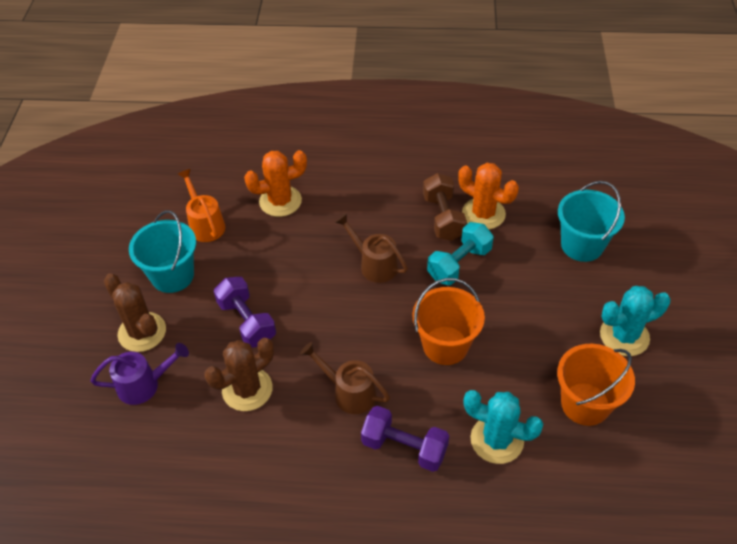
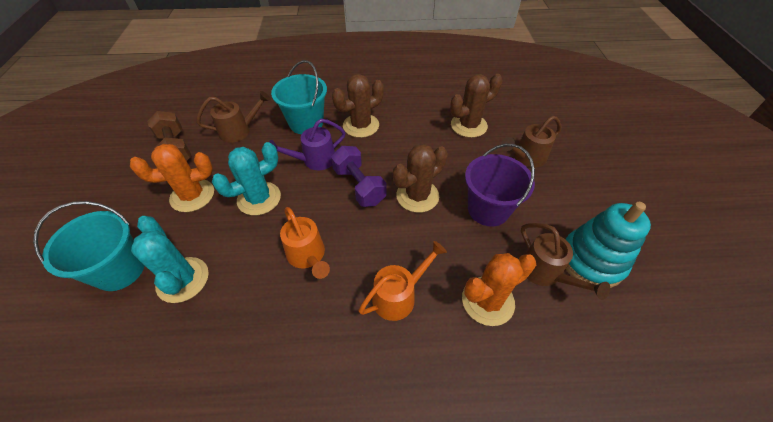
brown cactus: [104,273,166,352] [204,338,274,411] = 2 -> [332,74,384,138] [393,144,448,213] [450,74,503,138] = 3
brown watering can: [300,342,390,414] [335,213,408,283] = 2 -> [196,91,271,143] [501,116,561,167] [521,223,610,300] = 3
orange bucket: [412,278,485,365] [557,344,635,426] = 2 -> none = 0
orange watering can: [178,169,225,242] = 1 -> [280,207,330,279] [359,241,447,321] = 2
purple bucket: none = 0 -> [465,144,535,227] = 1
purple dumbbell: [214,277,276,348] [361,406,449,472] = 2 -> [331,146,386,207] = 1
turquoise dumbbell: [427,222,494,285] = 1 -> none = 0
turquoise stacking toy: none = 0 -> [565,202,651,288] = 1

